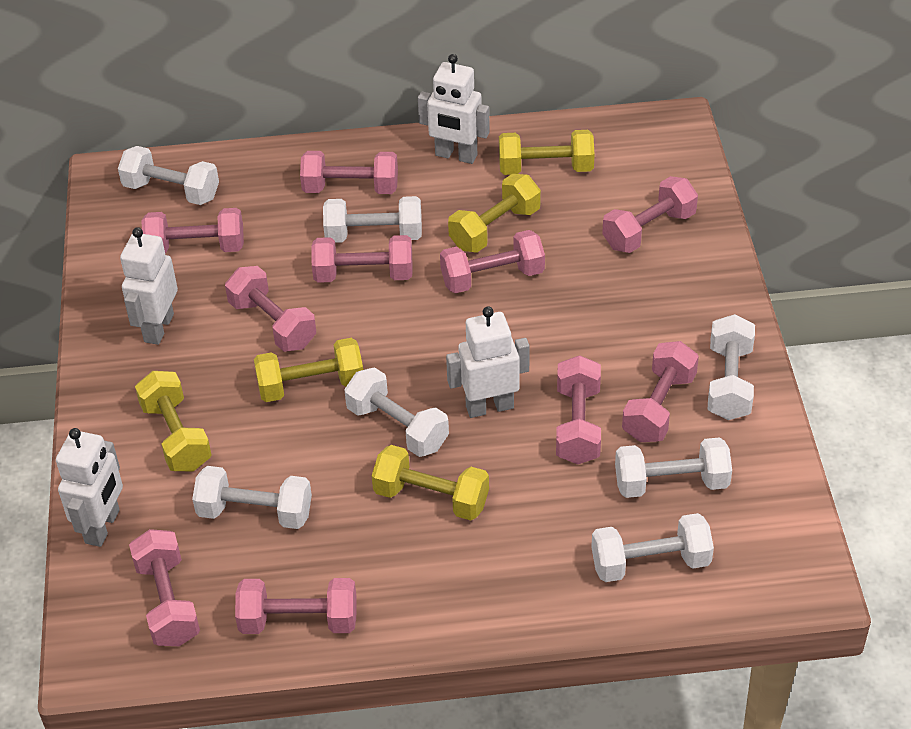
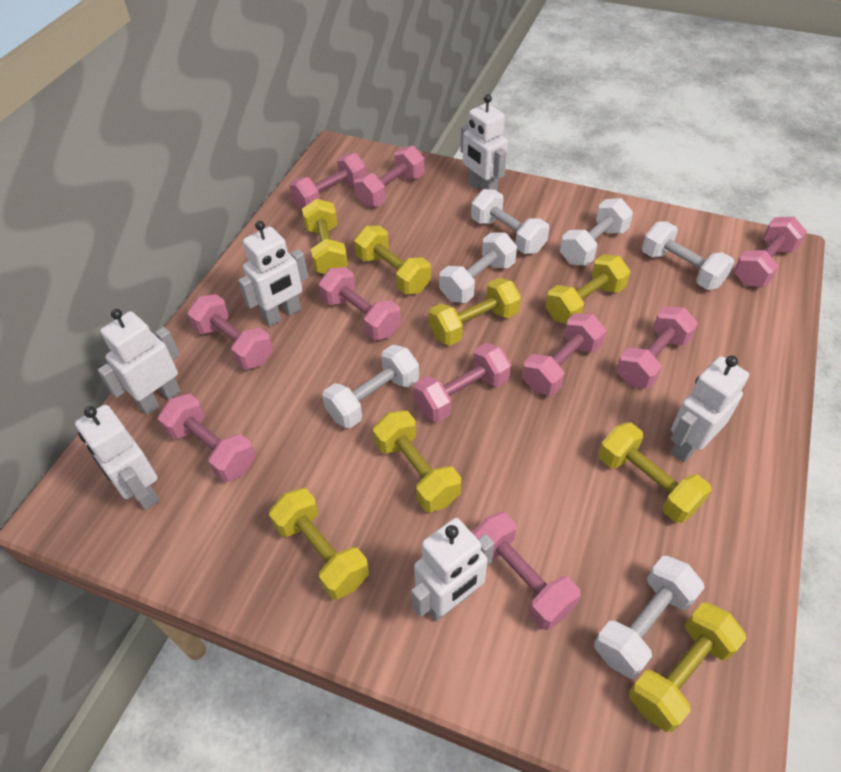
white dumbbell: [118,146,219,205] [192,466,312,529] [323,196,422,243] [344,367,449,457] [591,513,714,582] [615,437,732,498] [708,314,755,420] = 7 -> [322,345,419,428] [439,233,517,303] [471,189,549,254] [560,198,633,266] [594,556,705,679] [642,221,734,290] = 6
white robot: [56,428,123,547] [120,227,178,345] [418,54,490,164] [446,307,529,418] = 4 -> [75,405,160,510] [98,309,181,415] [238,221,308,326] [411,518,494,622] [460,94,508,191] [671,356,749,463] = 6
yellow dumbbell: [135,371,211,471] [254,338,363,402] [372,445,489,520] [448,174,541,253] [499,130,595,175] = 5 -> [269,488,369,600] [302,199,348,274] [354,226,431,295] [373,411,461,512] [429,278,521,346] [546,254,630,324] [598,422,712,523] [629,603,747,732] = 8

